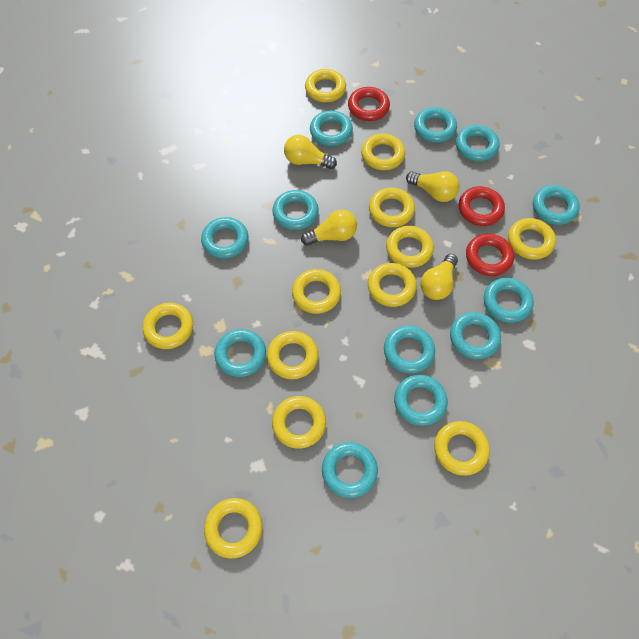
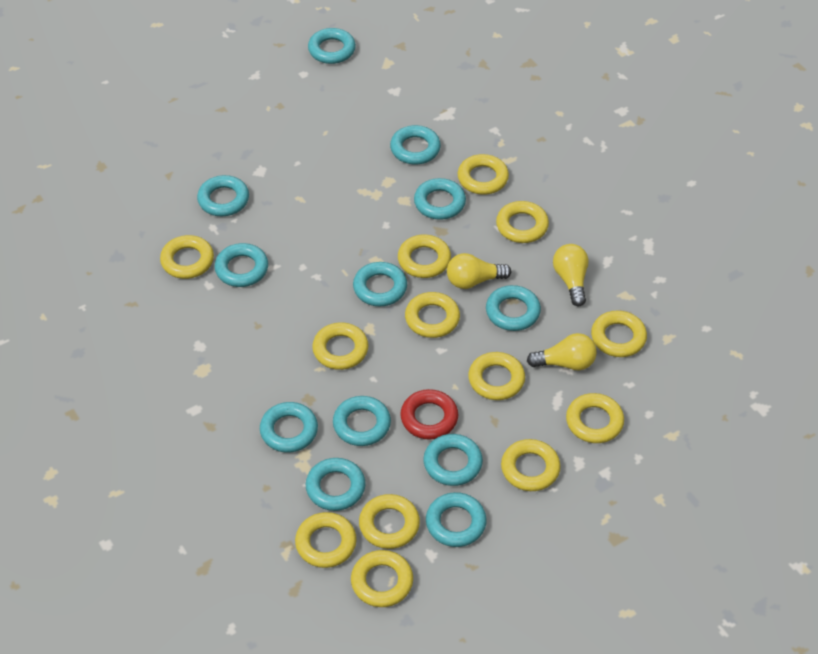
red ring: [348,87,390,121] [459,186,505,226] [466,234,514,276] = 3 -> [400,389,458,440] = 1
yellow light bulb: [284,135,337,169] [301,210,357,246] [406,171,459,202] [420,254,458,300] = 4 -> [447,253,511,289] [527,333,597,371] [553,244,589,306] = 3
yellow ring: [143,303,193,349] [204,498,262,559] [267,331,318,380] [272,396,326,449] [292,269,341,314] [305,69,346,102] [361,133,405,170] [368,263,417,307] [369,187,415,227] [386,226,434,268] [434,421,490,476] [508,218,556,260] = 12 -> [160,235,214,279] [295,512,357,568] [312,322,368,370] [351,550,413,607] [359,494,420,549] [398,235,451,278] [405,292,460,338] [457,154,509,195] [468,352,525,400] [496,201,549,243] [501,439,561,491] [566,393,624,443] [591,311,647,357] = 13

